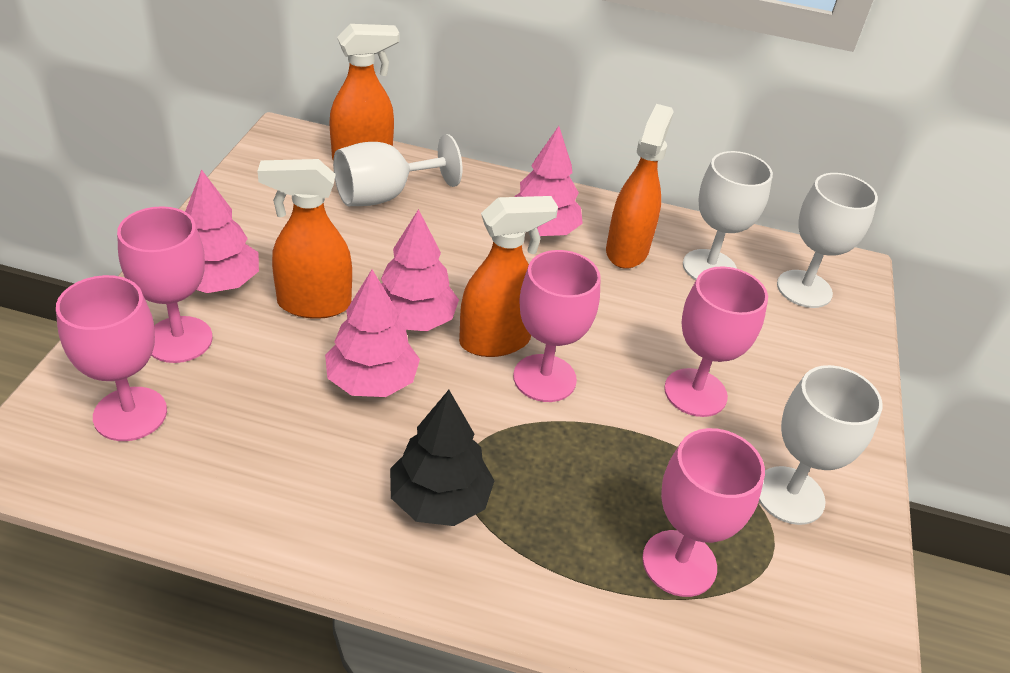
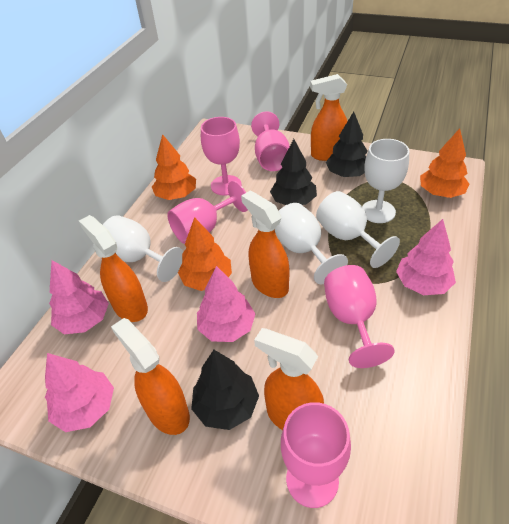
black tree: [390,390,495,526] = 1 -> [191,350,259,430] [270,139,317,205] [326,112,368,177] = 3
orange spray bottle: [257,159,352,319] [329,24,399,160] [459,196,558,357] [606,104,673,269] = 4 -> [79,215,148,322] [111,318,190,435] [241,190,289,298] [254,328,324,430] [310,74,347,161] = 5
orange tree: none = 0 -> [152,134,196,200] [178,217,232,291] [420,128,469,198] = 3

